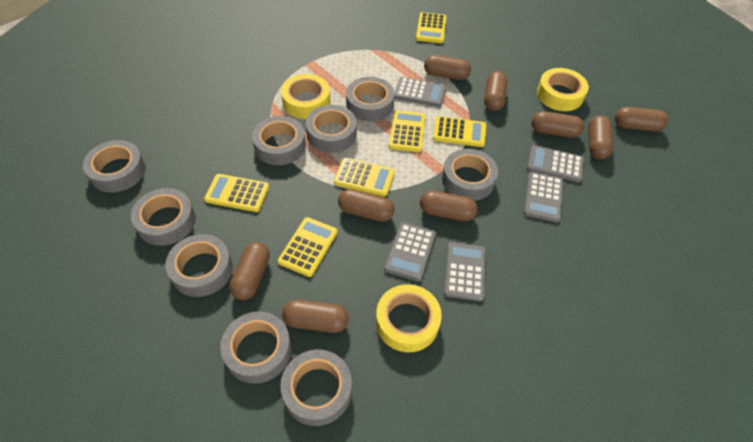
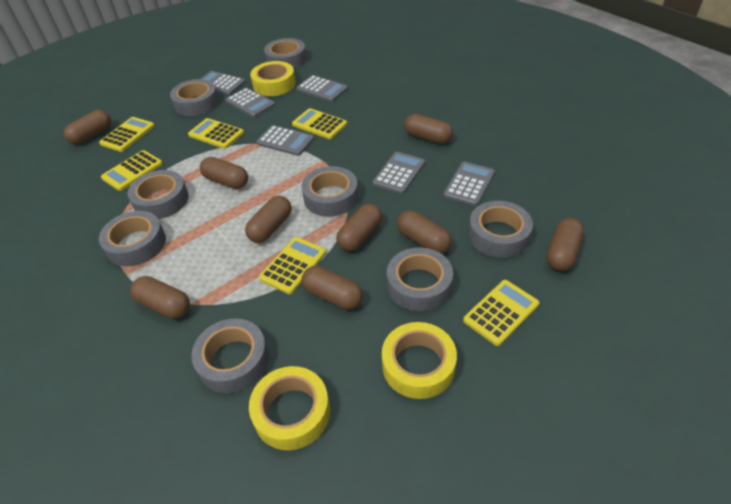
grey calculator: [384,222,436,282] [394,77,446,107] [444,242,486,302] [524,172,564,223] [527,145,584,183] = 5 -> [201,71,246,95] [225,88,275,118] [257,125,314,156] [296,75,348,102] [372,152,425,194] [443,162,495,206] = 6
grey tape: [83,140,146,193] [131,188,196,246] [166,234,233,297] [220,312,291,384] [252,116,306,165] [280,349,352,426] [306,105,357,153] [346,77,395,122] [442,149,498,201] = 9 -> [99,211,166,266] [128,170,189,219] [170,79,219,116] [191,318,269,393] [264,38,307,69] [302,166,358,217] [387,248,453,311] [468,201,533,258] = 8

